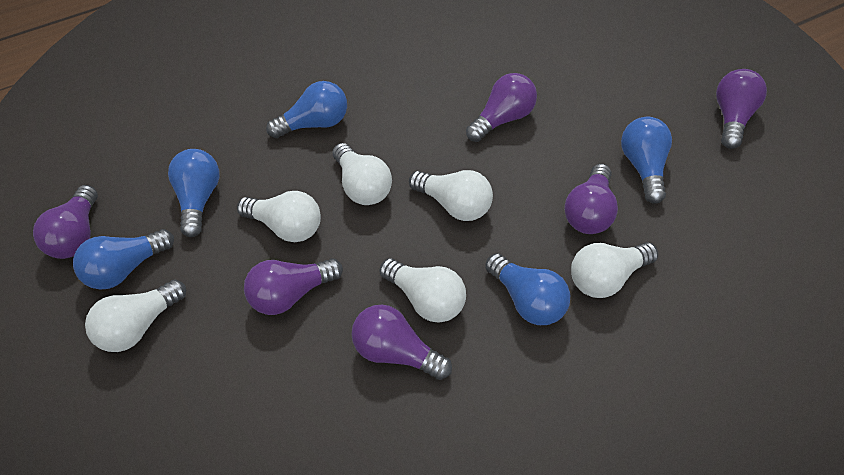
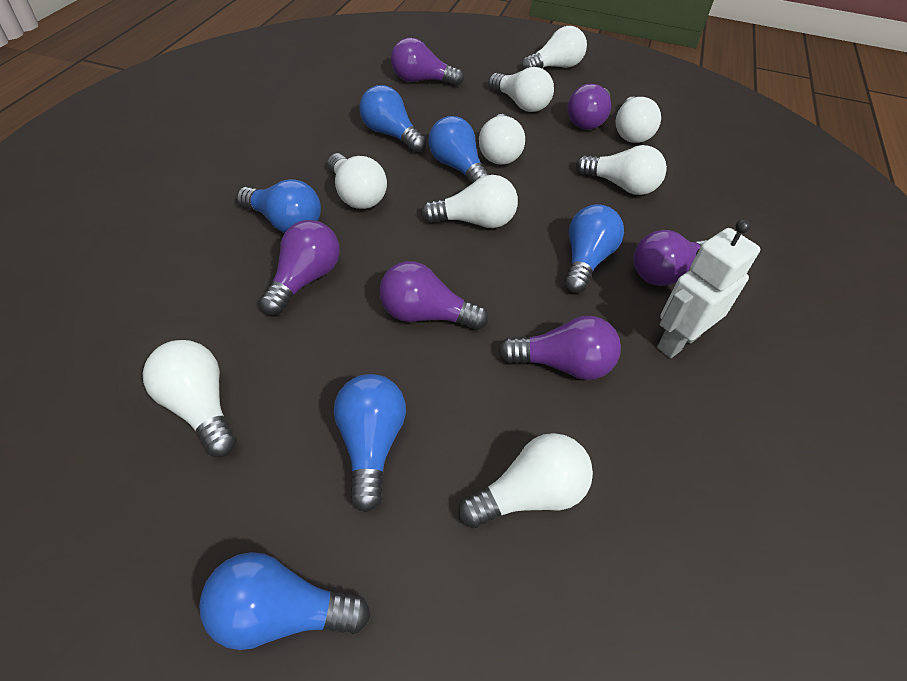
blue light bulb: [73,229,174,290] [168,149,220,237] [266,81,347,138] [485,253,570,325] [621,117,672,204] = 5 -> [199,552,371,650] [236,179,321,233] [334,374,406,512] [359,85,426,153] [428,116,489,184] [564,204,624,293] = 6
white light bulb: [85,280,186,352] [237,191,321,242] [332,143,392,205] [379,258,466,323] [409,170,493,221] [571,242,658,298] = 6 -> [143,340,237,457] [327,153,387,209] [421,175,518,228] [459,433,593,528] [479,114,525,165] [488,67,554,112] [522,26,587,70] [576,145,667,195] [615,97,661,143] = 9
white robot: none = 0 -> [657,219,760,358] = 1

